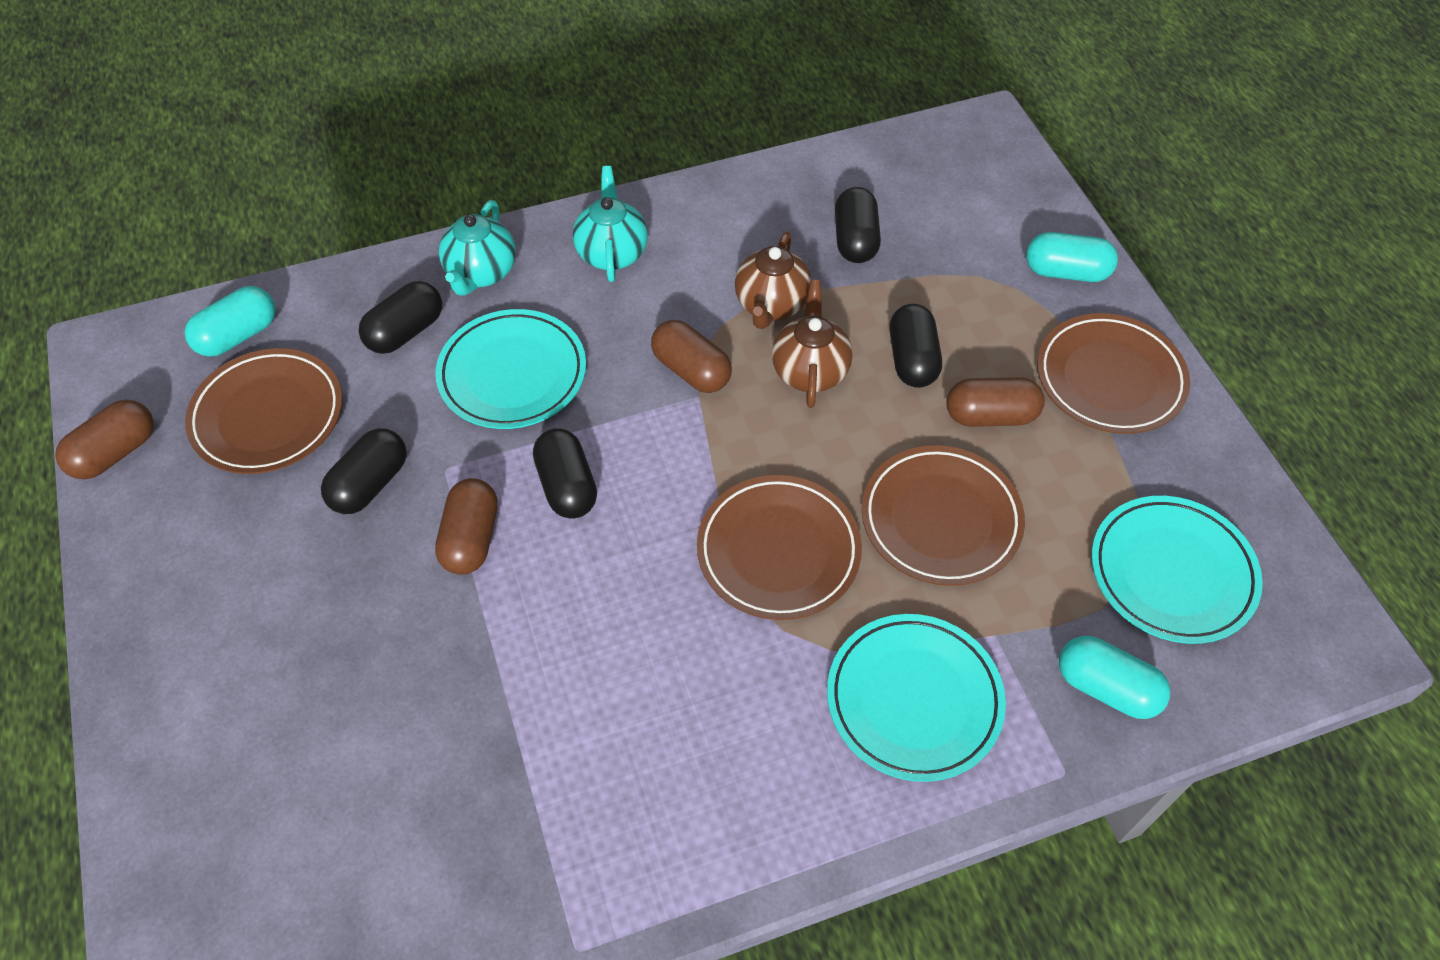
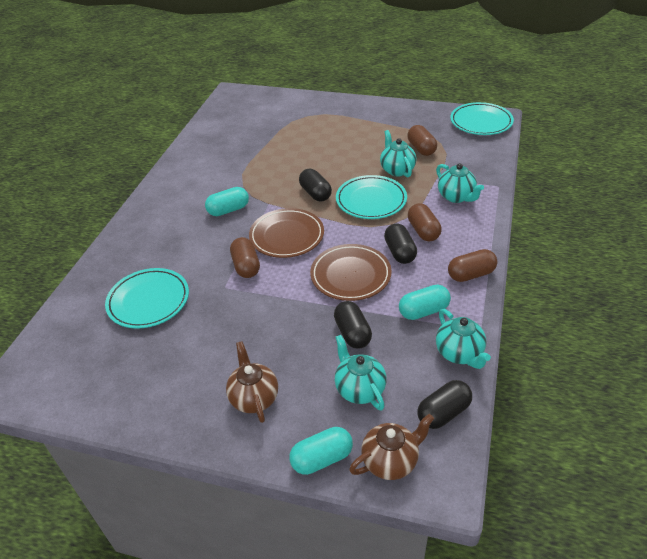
black capsule: [321,428,407,514] [359,281,442,354] [533,428,597,519] [835,187,881,263] [889,304,942,388] = 5 -> [299,169,332,202] [334,301,372,349] [384,223,417,264] [417,380,472,429] = 4
brown plate: [185,348,342,474] [697,475,862,620] [862,445,1025,586] [1037,313,1190,434] = 4 -> [249,208,324,258] [310,244,392,301] = 2
turquoise teapot: [439,200,516,296] [572,166,648,282] = 2 -> [335,335,387,411] [380,130,417,177] [436,163,484,203] [436,309,491,369] = 4

